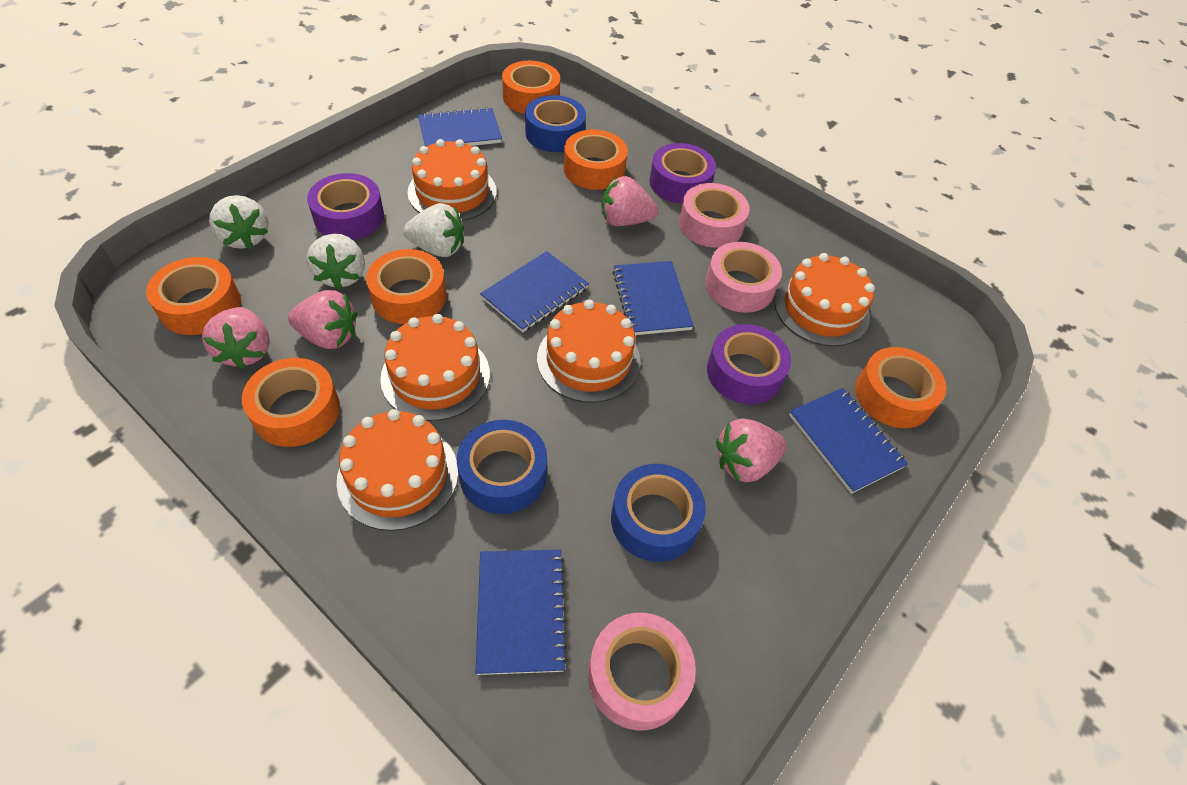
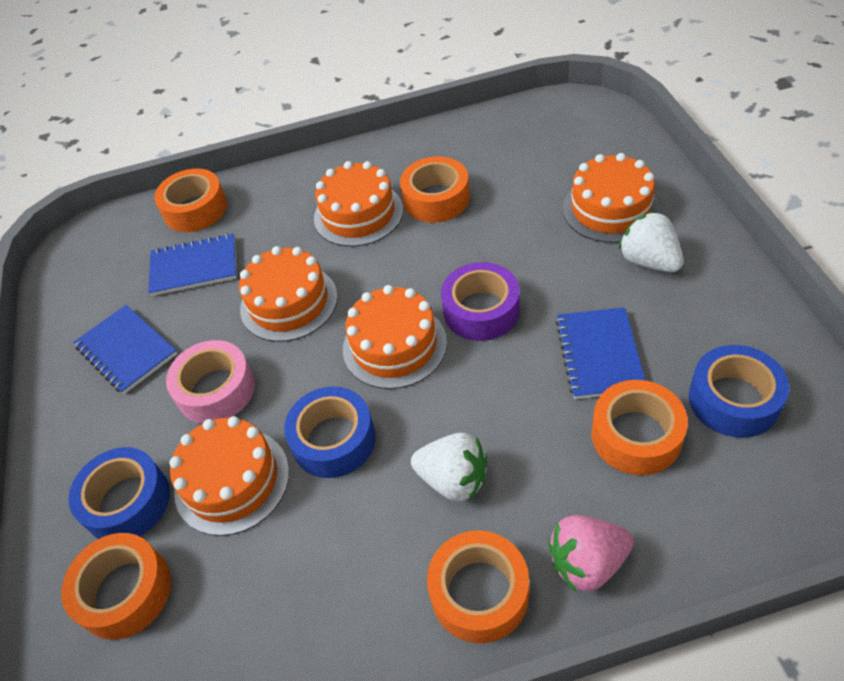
blue notebook: [418,107,502,147] [476,550,568,675] [480,251,589,333] [612,261,694,335] [789,388,908,494] = 5 -> [73,305,177,394] [148,233,237,296] [556,307,645,399] = 3
orange tape: [146,257,241,335] [242,358,340,447] [366,249,447,324] [502,61,560,114] [564,130,628,190] [855,347,946,428] = 6 -> [61,533,171,640] [154,169,227,232] [400,156,470,223] [427,530,529,643] [591,380,688,475] = 5
pink strawberry: [202,307,270,369] [288,290,357,349] [601,176,658,226] [716,419,787,482] = 4 -> [548,515,634,592] = 1
pink tape: [588,613,696,731] [679,183,750,248] [705,242,782,313] = 3 -> [166,340,255,424] = 1
purple tape: [307,173,384,240] [649,143,716,204] [707,324,791,404] = 3 -> [441,262,520,341] = 1
white strawberry: [209,195,269,249] [306,233,365,290] [403,203,464,257] = 3 -> [411,433,487,501] [619,211,683,272] = 2

